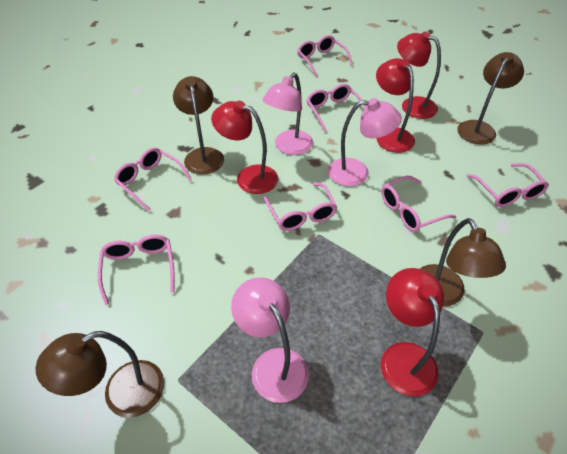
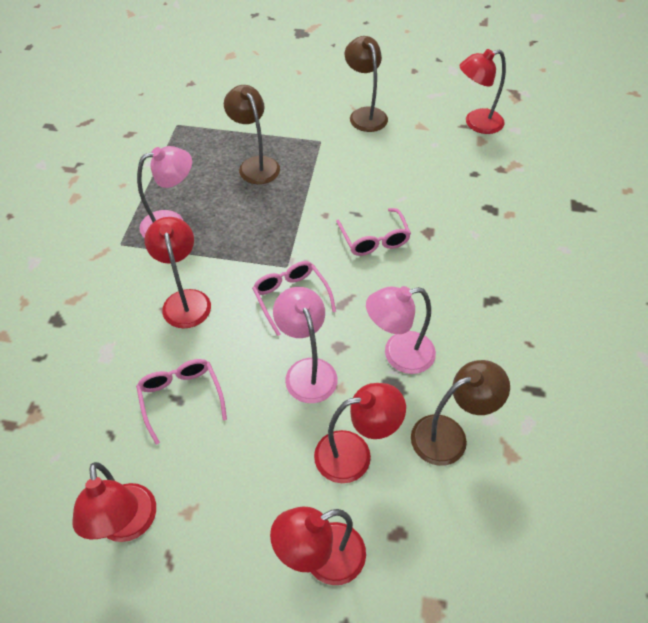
brown lamp: [36,331,164,418] [173,76,224,175] [420,218,506,307] [458,52,524,144] = 4 -> [224,85,280,184] [345,36,388,132] [411,360,510,466] = 3
pink glasses: [98,234,175,305] [114,148,192,211] [263,183,337,231] [297,35,353,77] [307,84,366,132] [381,176,456,232] [467,163,549,207] = 7 -> [136,359,227,445] [252,261,336,336] [336,208,411,256] = 3
red lamp: [211,101,278,194] [376,58,415,153] [381,268,444,397] [397,32,441,119] = 4 -> [72,462,156,542] [145,217,211,328] [270,506,366,585] [314,383,406,483] [460,49,506,134] = 5

